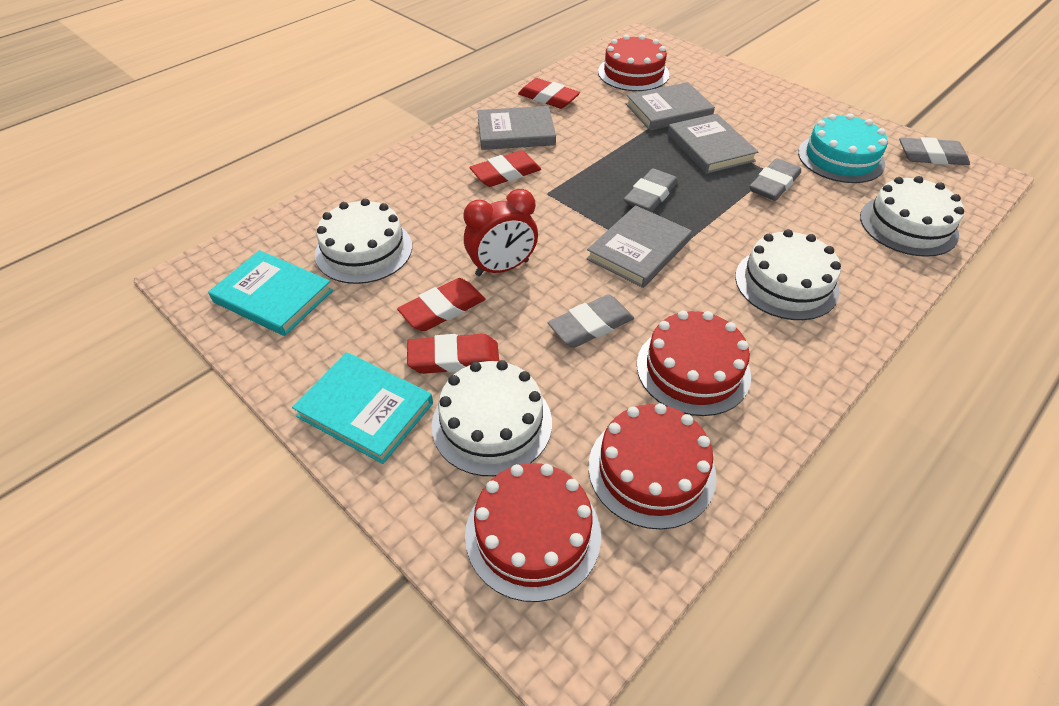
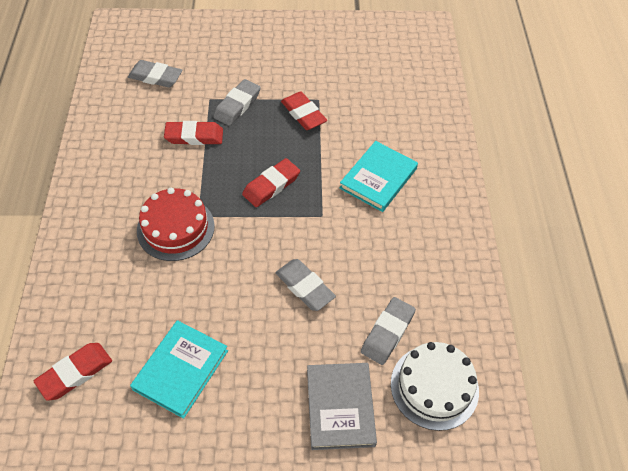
grey book: [477,106,556,150] [586,205,692,288] [626,82,715,131] [668,114,758,174] = 4 -> [307,363,377,450] = 1
red cake: [465,463,601,602] [588,403,717,529] [598,35,670,91] [637,311,751,416] = 4 -> [137,188,215,261] = 1
red clock: [464,189,538,276] = 1 -> none = 0
turquoise cake: [798,114,888,183] = 1 -> none = 0
white cake: [315,199,412,284] [432,360,552,476] [735,229,841,320] [860,176,964,257] = 4 -> [391,342,479,431] = 1

